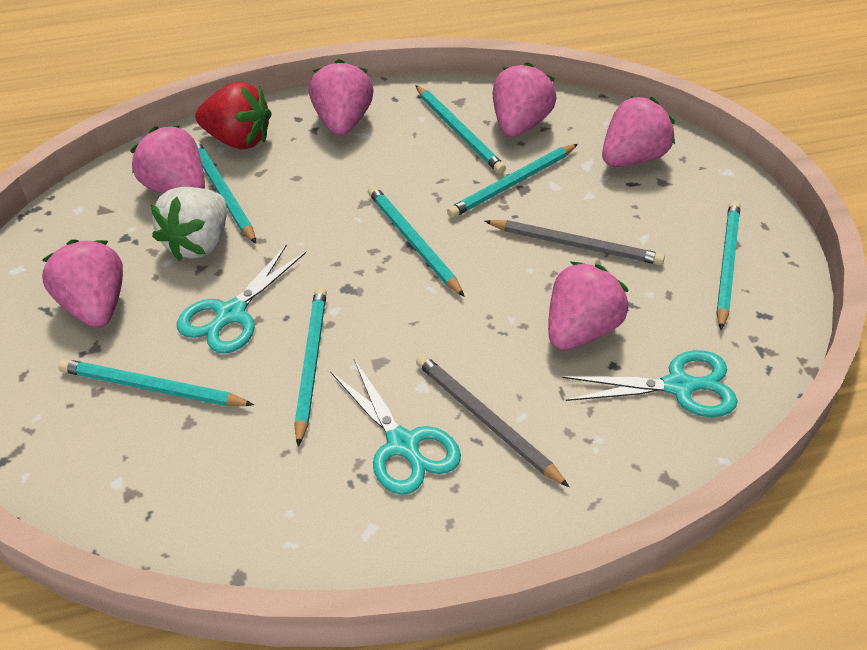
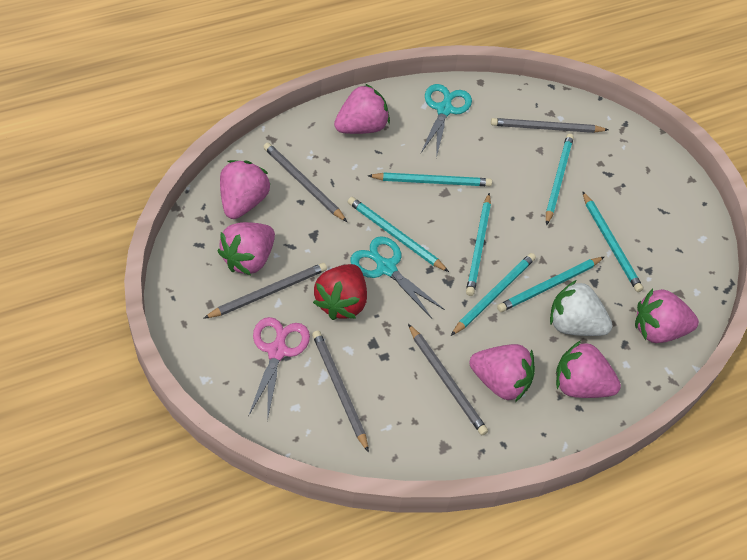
grey pencil: [416,354,569,487] [484,220,665,265] = 2 -> [203,263,327,319] [263,143,347,222] [312,330,369,452] [408,324,488,435] [491,118,609,133] = 5
pink scissors: none = 0 -> [248,317,310,421] = 1
turquoise scissors: [177,244,306,354] [330,359,461,495] [562,350,738,417] = 3 -> [351,236,445,319] [421,84,472,158] = 2

